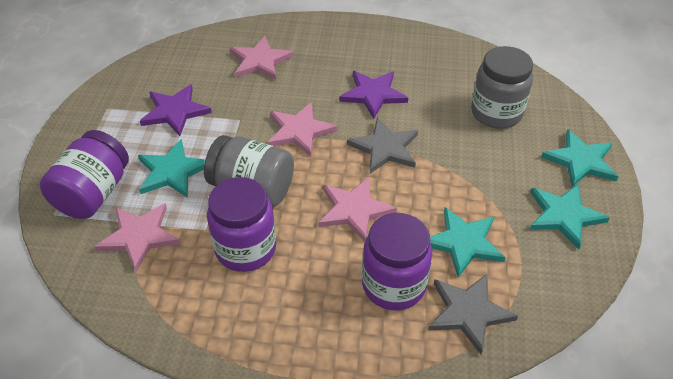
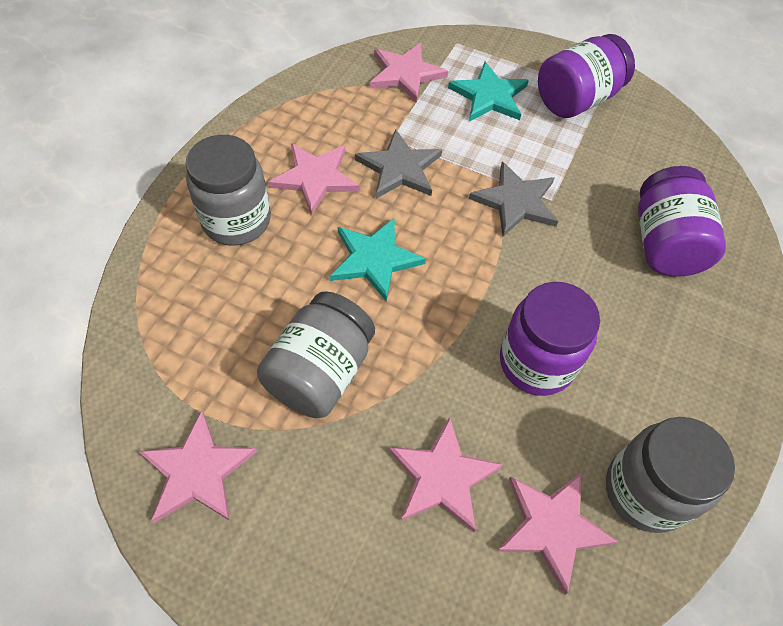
grey jar: [204,135,294,207] [471,46,533,128] = 2 -> [185,135,271,246] [257,291,375,418] [606,417,735,533] = 3
pink star: [94,203,180,272] [230,36,294,80] [268,102,337,157] [318,177,397,242] = 4 -> [138,411,257,523] [268,143,359,215] [370,43,448,103] [388,417,503,532] [497,473,619,595] = 5
purple star: [140,84,212,136] [339,71,408,119] = 2 -> none = 0
turquoise star: [138,139,205,198] [430,207,506,278] [530,184,610,250] [541,129,619,187] = 4 -> [330,217,426,301] [448,62,529,122] = 2

